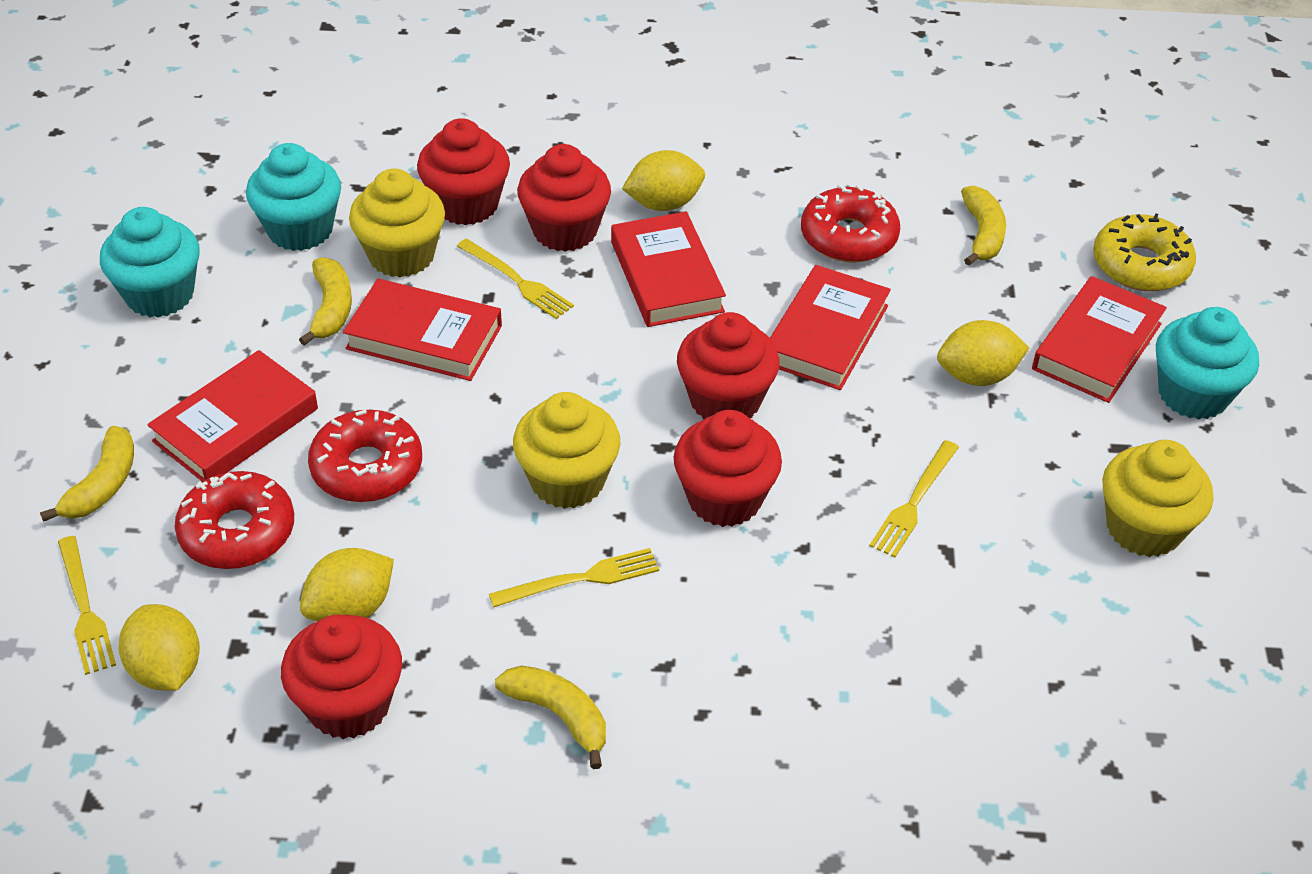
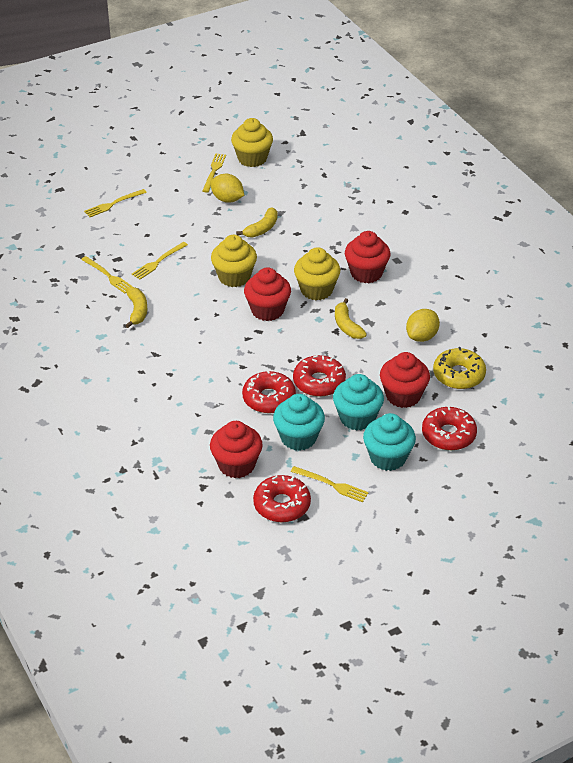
red book: [147,350,318,482] [343,279,502,381] [611,211,726,327] [770,265,891,390] [1032,276,1167,403] = 5 -> none = 0
red cupcake: [281,615,402,739] [417,118,510,225] [517,144,611,252] [674,410,782,527] [677,312,780,419] = 5 -> [210,421,263,478] [244,267,291,321] [345,231,390,283] [380,352,430,408] = 4
red donut: [175,471,294,569] [308,410,422,502] [801,184,900,263] = 3 -> [242,370,296,413] [253,475,311,522] [293,355,346,397] [422,406,477,450] = 4
yellow banana: [40,426,134,522] [299,257,352,346] [495,665,606,769] [961,186,1006,266] = 4 -> [125,287,147,328] [236,207,278,237] [335,298,367,339] = 3
yellow fork: [58,536,116,675] [457,238,574,319] [489,548,659,608] [869,440,959,558] = 4 -> [81,256,133,294] [84,189,147,217] [132,242,188,280] [203,154,226,192] [291,466,369,502] = 5
yellow lemon: [118,604,200,691] [300,548,394,622] [622,150,705,211] [937,320,1029,386] = 4 -> [210,174,244,203] [406,309,440,342] = 2

